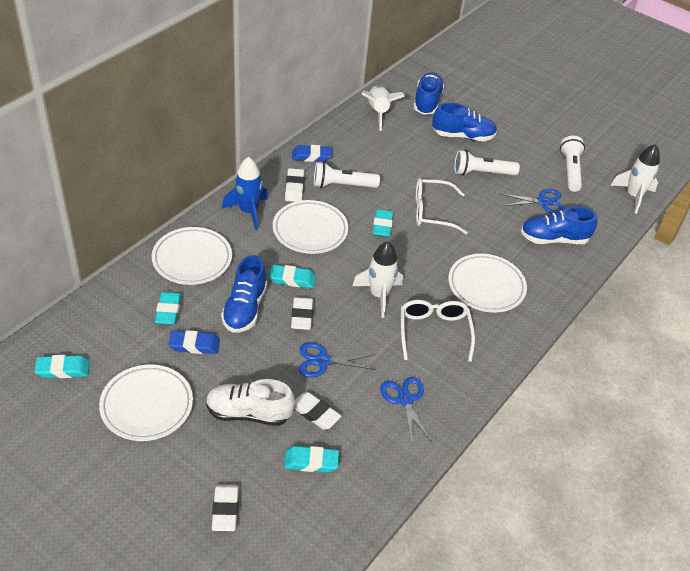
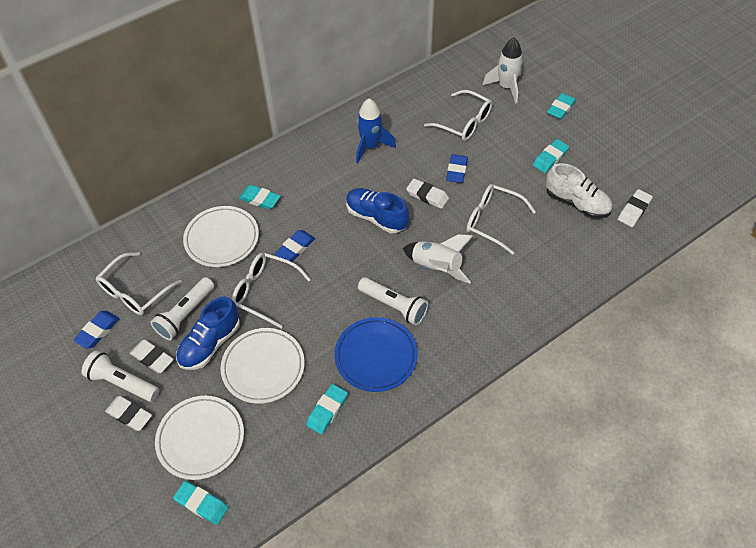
blue eraser: [168,330,220,354] [292,145,332,162] = 2 -> [73,311,120,348] [275,230,315,262] [446,154,468,183] = 3
blue plate: none = 0 -> [334,317,418,392] = 1
blue scissors: [299,342,376,378] [380,377,432,443] [501,189,565,213] = 3 -> none = 0
blue shoe: [221,255,267,333] [414,73,444,115] [432,103,497,141] [521,206,597,244] = 4 -> [176,297,240,370] [346,188,409,233] = 2
white glasses: [401,300,475,362] [416,178,468,234] = 2 -> [96,252,182,315] [232,253,311,328] [424,90,492,141] [466,184,536,255] = 4
white plate: [99,365,193,441] [152,227,232,285] [273,200,349,254] [448,254,527,313] = 4 -> [155,396,244,480] [183,206,259,267] [220,328,305,404] = 3
white rocket: [352,241,403,318] [361,85,405,131] [610,144,660,214] = 3 -> [403,234,473,284] [483,38,523,104] = 2

